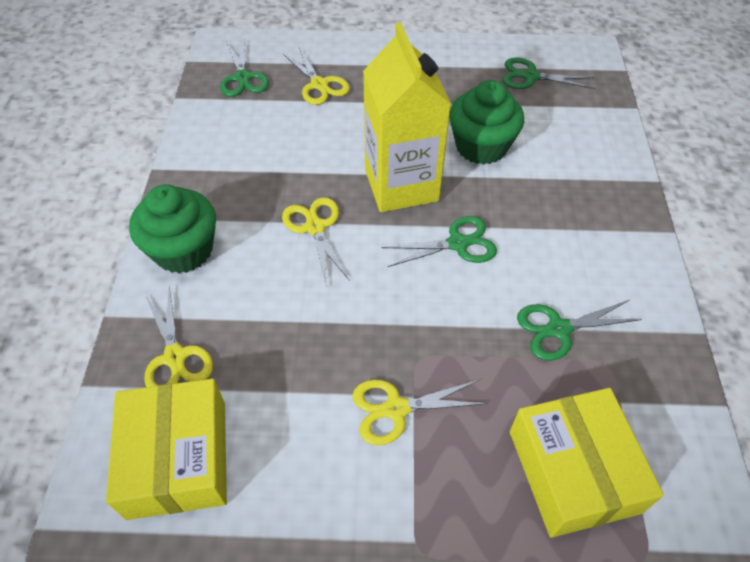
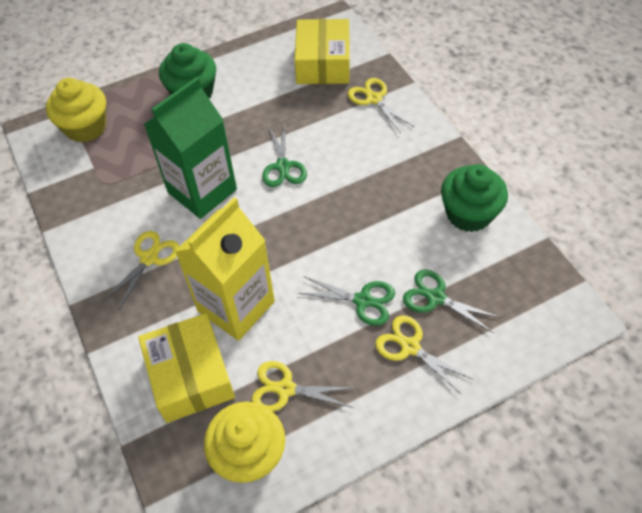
green carton: none = 0 -> [144,77,237,219] = 1
green scissors: [220,40,269,97] [381,216,497,267] [502,57,594,89] [517,300,642,361] = 4 -> [262,125,307,187] [298,276,395,326] [403,270,501,333] = 3
yellow cupcake: none = 0 -> [46,78,106,143] [204,402,285,483] = 2

